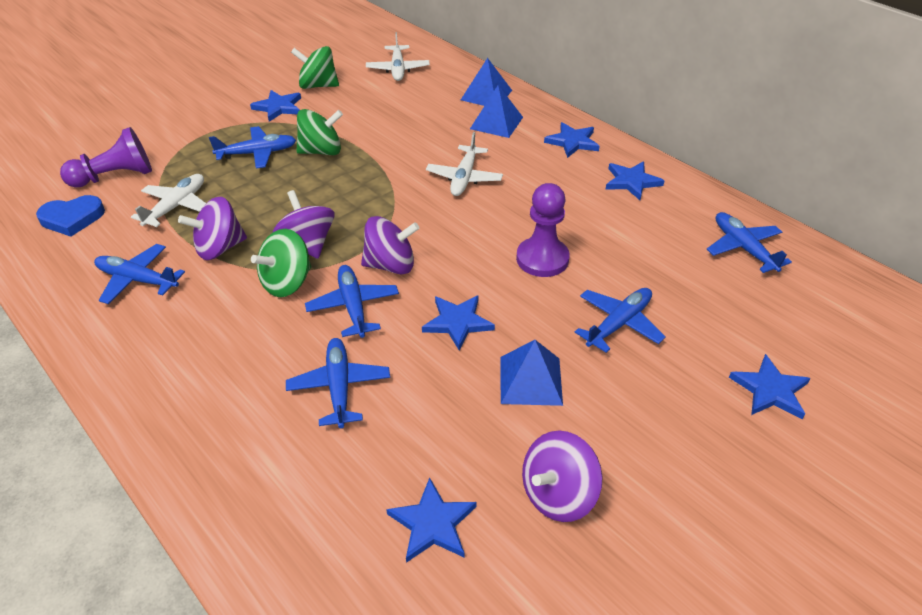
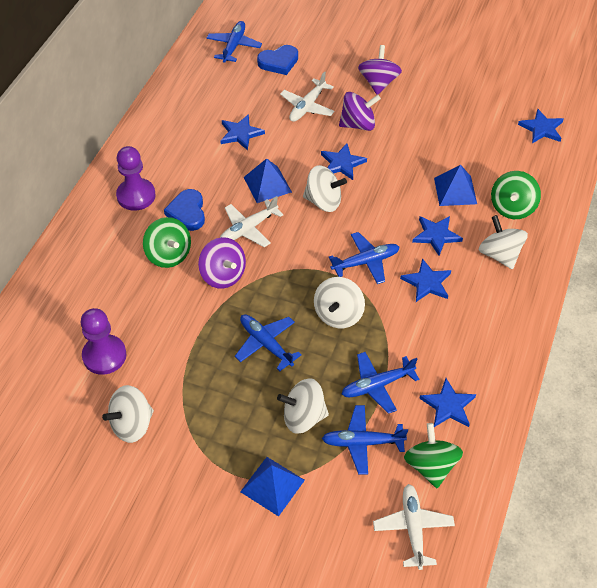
blue heart: [36,195,105,237] = 1 -> [164,189,205,231] [257,45,298,75] = 2
blue plane: [94,244,185,304] [209,126,296,168] [286,338,390,428] [305,265,399,338] [575,288,665,353] [707,212,792,273] = 6 -> [206,21,262,63] [235,314,302,371] [322,405,408,474] [329,232,400,284] [342,352,419,414] = 5
purple spinning top: [178,197,247,260] [273,190,334,259] [361,216,419,275] [522,431,603,522] = 4 -> [198,237,246,289] [339,92,381,131] [358,45,402,95] = 3
white spinning top: none = 0 -> [102,385,154,443] [277,378,329,434] [303,165,347,212] [314,277,365,328] [479,215,528,269] = 5

